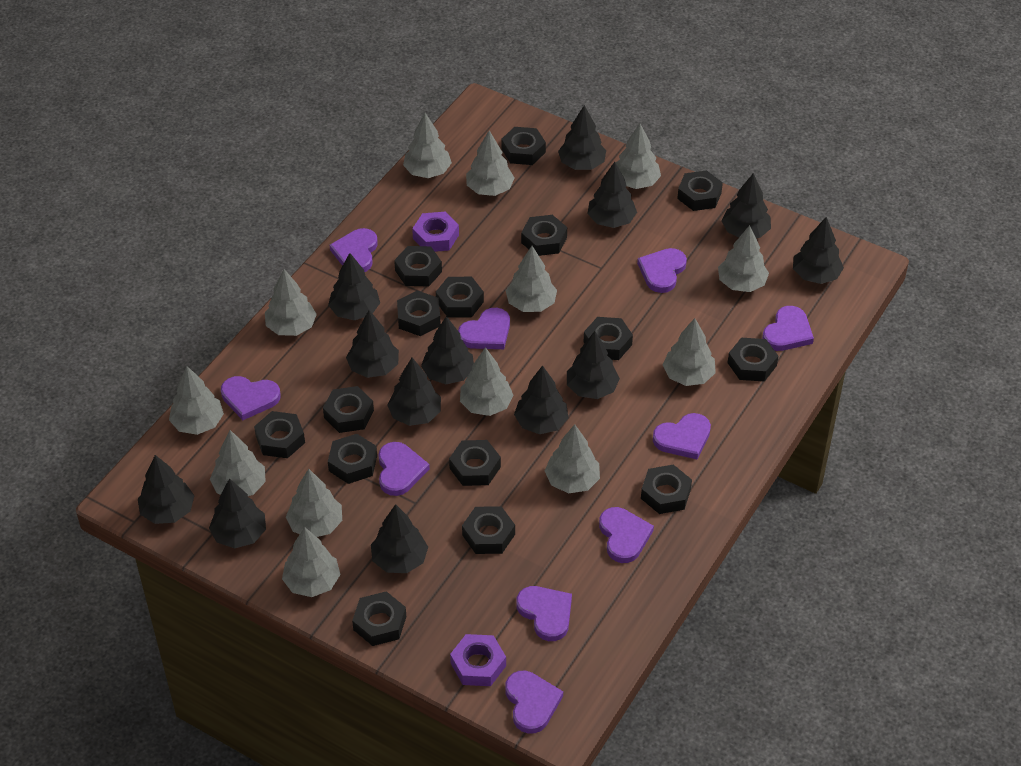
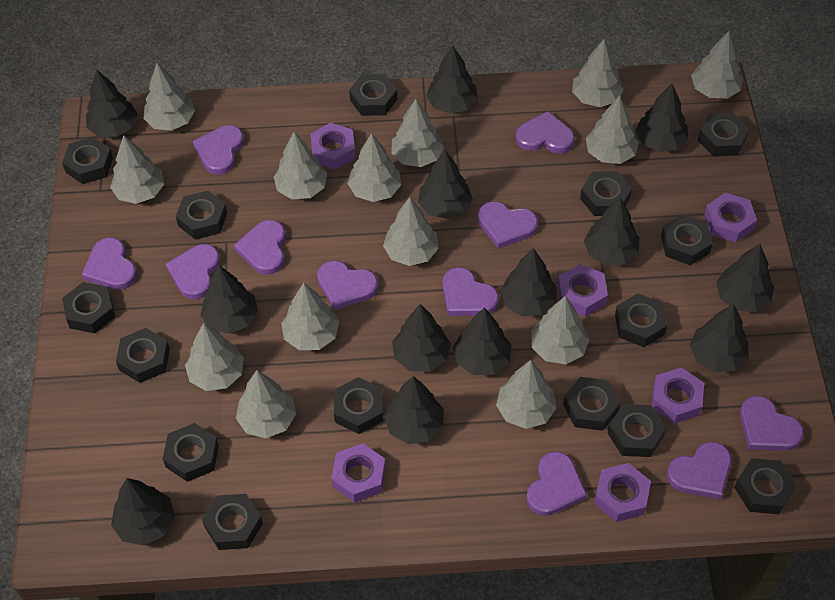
grey tree: [169,366,224,435] [210,430,266,496] [265,269,317,336] [282,527,341,597] [286,469,342,537] [403,113,452,178] [460,347,514,416] [466,130,515,196] [506,246,557,312] [545,424,600,493] [616,124,661,189] [663,318,716,386] [718,225,769,292] = 13 -> [110,135,164,204] [143,63,195,131] [185,323,244,391] [236,370,296,438] [274,131,327,199] [281,283,339,350] [347,133,401,202] [383,197,439,266] [391,99,444,167] [496,360,557,429] [531,295,590,364] [572,39,624,107] [586,95,639,164] [691,31,743,99] = 14
purple heart: [221,376,281,420] [330,228,378,272] [378,442,430,496] [458,308,510,349] [505,671,563,734] [516,586,572,641] [599,507,654,563] [637,248,687,293] [653,413,711,459] [762,306,814,351] = 10 -> [81,237,137,290] [166,244,220,299] [193,125,244,175] [234,220,286,275] [317,260,378,310] [442,267,499,316] [478,201,538,248] [516,111,575,154] [526,451,587,516] [667,442,732,499] [740,396,804,451] = 11
purple nut: [412,212,459,252] [450,634,506,686] = 2 -> [311,122,356,170] [331,443,386,503] [558,264,608,317] [594,463,651,522] [651,368,704,424] [704,193,757,243] = 6

